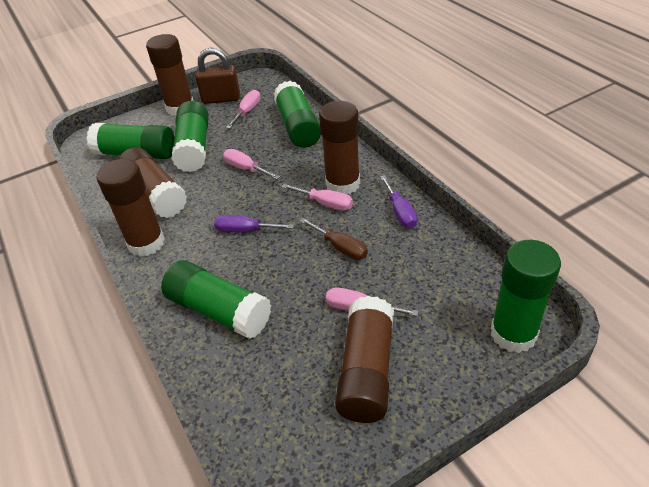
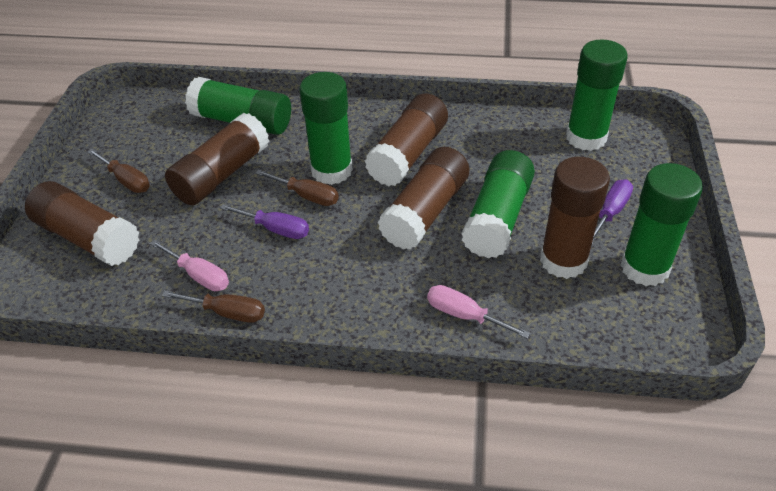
brown padlock: [195,48,240,104] = 1 -> none = 0
brown screwdriver: [300,218,368,260] = 1 -> [87,149,150,193] [162,290,265,323] [255,170,339,206] = 3
pink screwdriver: [223,149,280,179] [226,90,261,129] [282,184,353,211] [326,287,418,316] = 4 -> [150,240,229,291] [427,285,530,339] = 2

